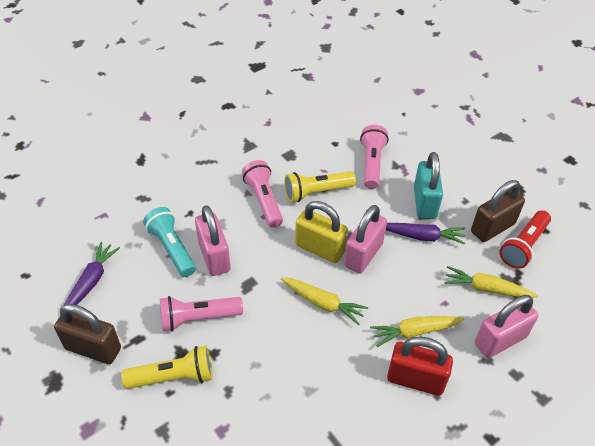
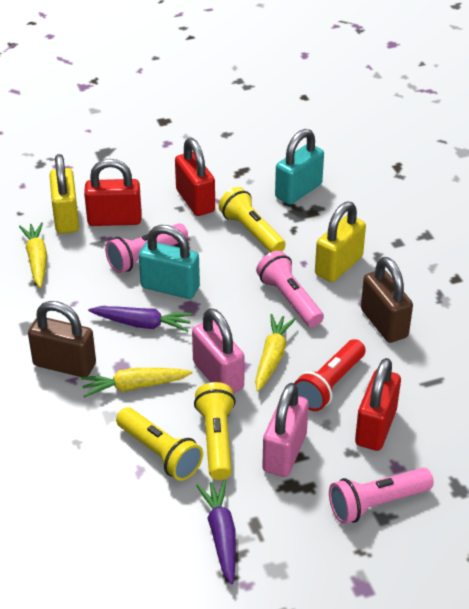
pink padlock: [195,205,230,276] [344,205,387,274] [475,295,538,358] = 3 -> [192,308,245,393] [262,383,309,477] = 2
red padlock: [387,337,453,396] = 1 -> [84,159,142,226] [175,138,215,216] [355,358,401,451] = 3
turquoise flashlight: [143,207,196,277] = 1 -> none = 0
turquoise padlock: [414,152,443,219] = 1 -> [139,225,200,299] [275,129,324,205] = 2
yellow flashlight: [121,346,212,389] [284,171,356,202] = 2 -> [116,407,203,481] [194,382,236,480] [219,187,286,253] = 3
yellow padlock: [295,201,348,263] = 1 -> [49,154,79,234] [315,202,366,282] = 2

